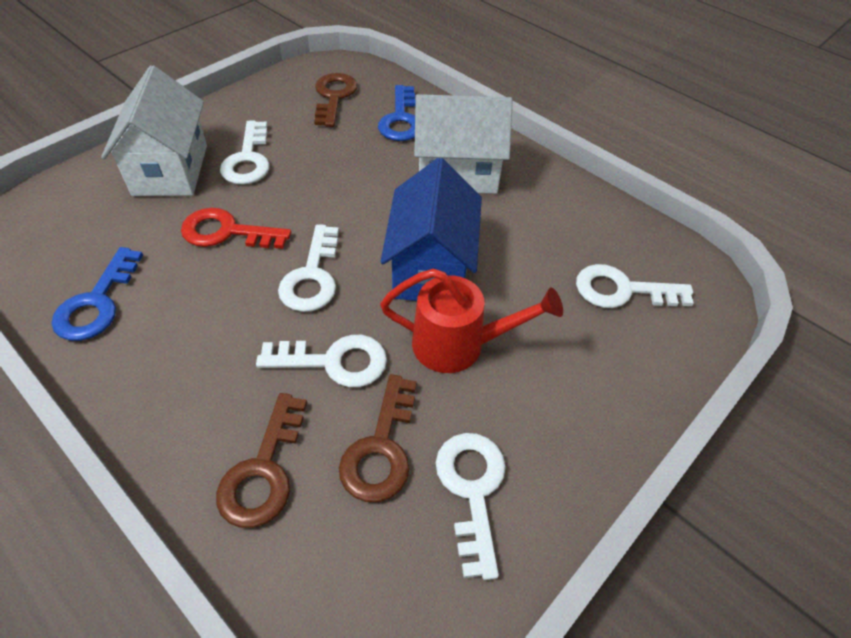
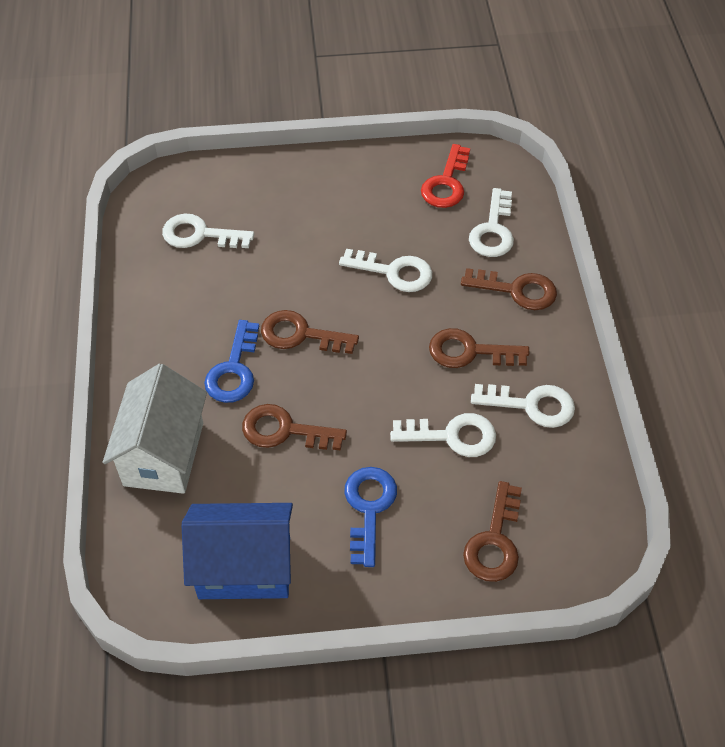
brown key: [216,393,307,528] [314,73,358,127] [339,374,417,502] = 3 -> [242,404,347,451] [261,310,359,354] [429,328,529,368] [461,268,557,310] [463,481,522,582] = 5
red watering can: [380,269,563,373] = 1 -> none = 0
white house: [101,65,207,196] [414,94,513,194] = 2 -> [103,364,207,494] = 1

